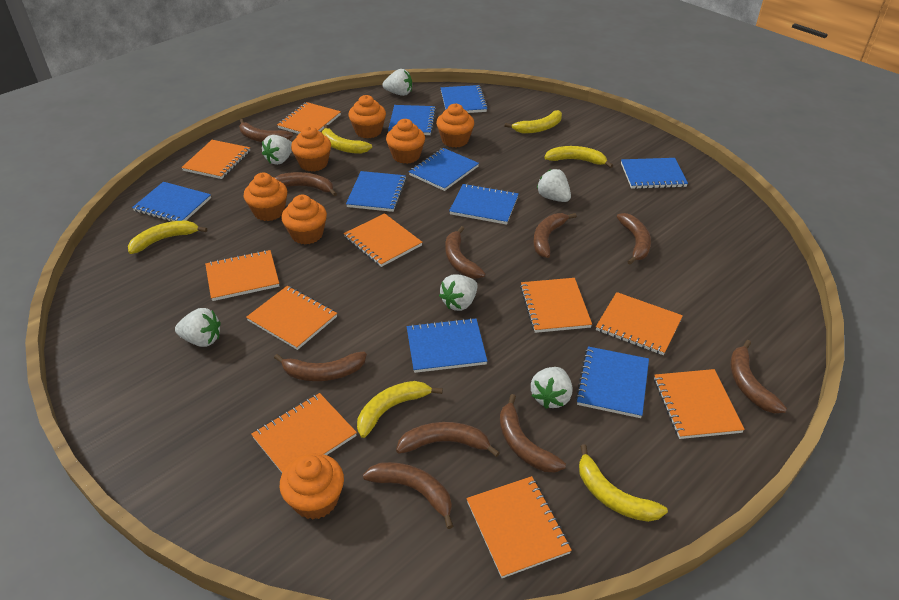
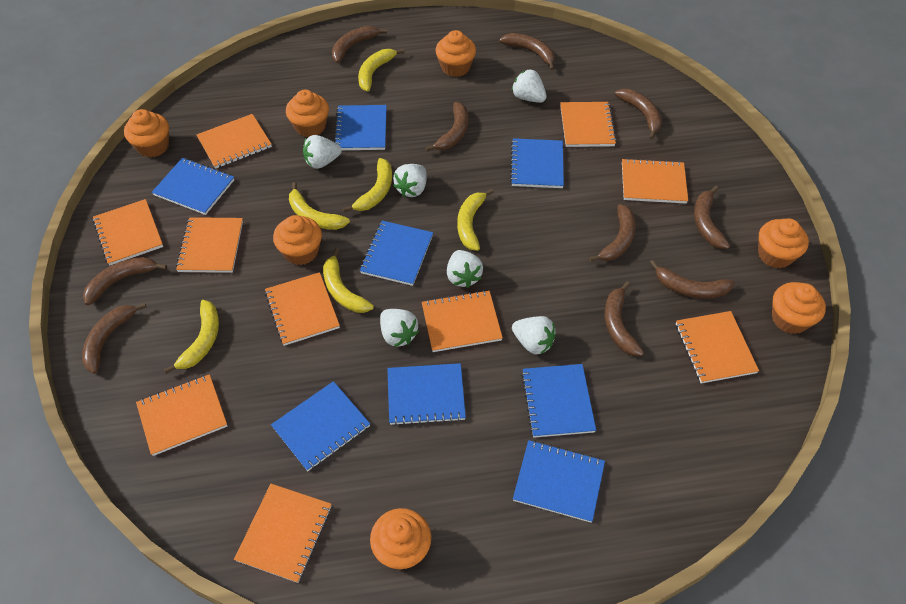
blue notebook: [132,182,211,222] [346,171,407,212] [388,105,436,135] [407,318,487,373] [409,148,479,191] [441,85,488,113] [449,184,519,225] [575,346,649,418] [621,158,688,189] = 9 -> [152,158,234,215] [271,381,370,471] [334,105,387,150] [360,221,433,286] [387,363,466,426] [510,138,564,188] [513,440,605,523] [521,364,596,438] = 8

